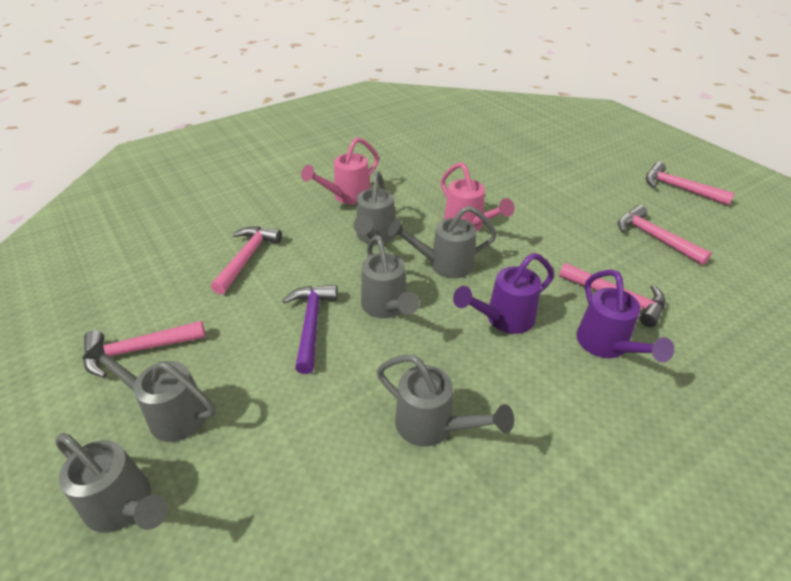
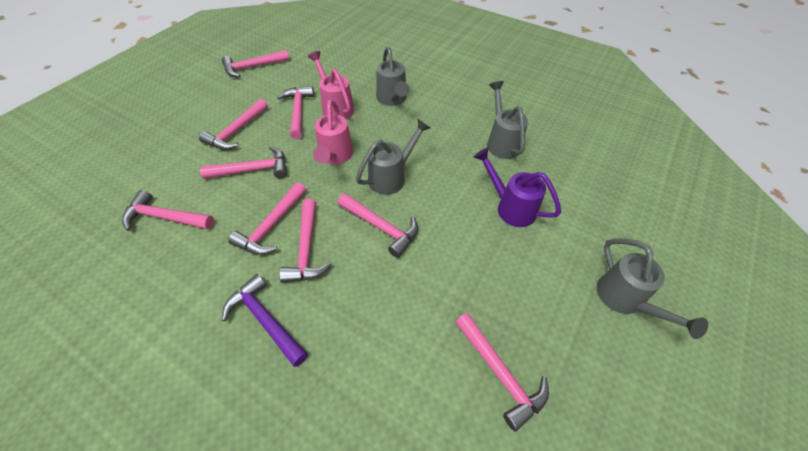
grey watering can: [55,433,168,533] [82,339,216,442] [354,171,396,245] [361,235,419,318] [377,355,514,447] [388,206,497,278] = 6 -> [356,119,430,195] [376,46,409,106] [487,81,528,159] [597,238,708,339] = 4
pink hammer: [83,321,206,378] [211,227,282,294] [559,263,666,327] [618,205,712,265] [646,162,735,206] = 5 -> [122,190,214,231] [199,99,268,150] [200,146,287,179] [222,50,290,77] [228,182,306,255] [277,86,314,139] [279,199,332,283] [338,193,418,258] [455,313,549,432] = 9
purple watering can: [453,253,554,334] [576,269,674,362] = 2 -> [474,148,561,227] = 1

